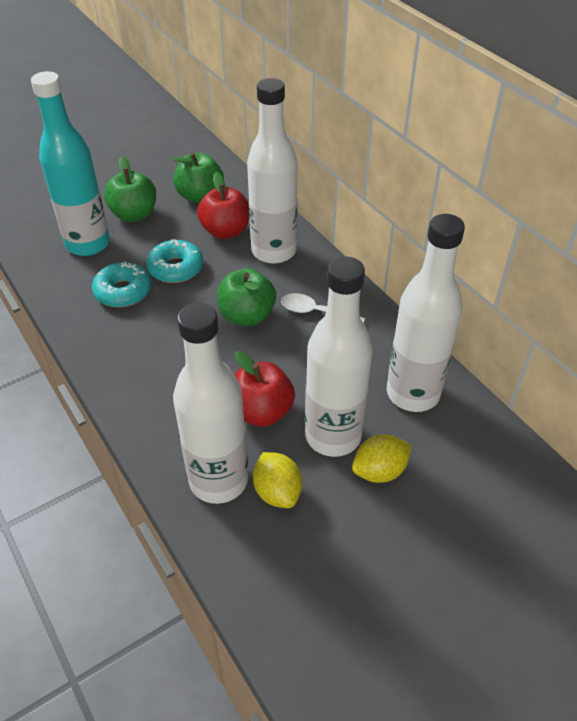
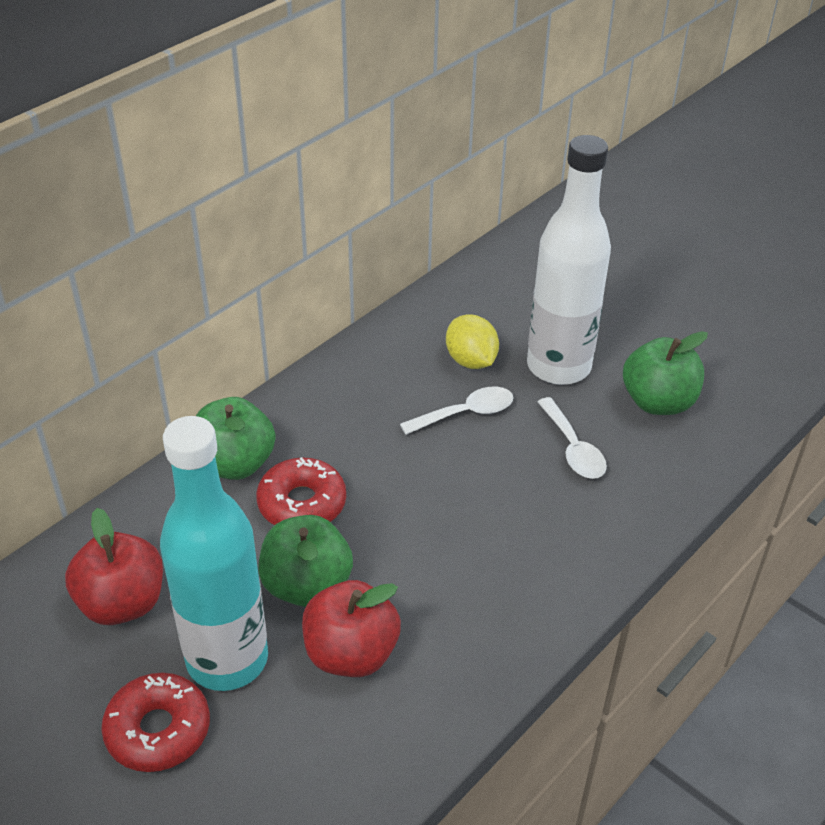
red donut: none = 0 -> [101,673,210,772] [256,457,346,525] = 2
turquoise donut: [92,262,151,307] [146,239,204,283] = 2 -> none = 0
white bottle: [173,302,248,504] [247,78,298,264] [305,257,373,457] [387,214,465,412] = 4 -> [527,135,611,385] = 1
white spoon: [281,293,365,323] = 1 -> [400,387,514,435] [537,397,607,479] = 2
yellow lemon: [253,452,302,508] [352,434,412,483] = 2 -> [446,314,499,369] = 1

